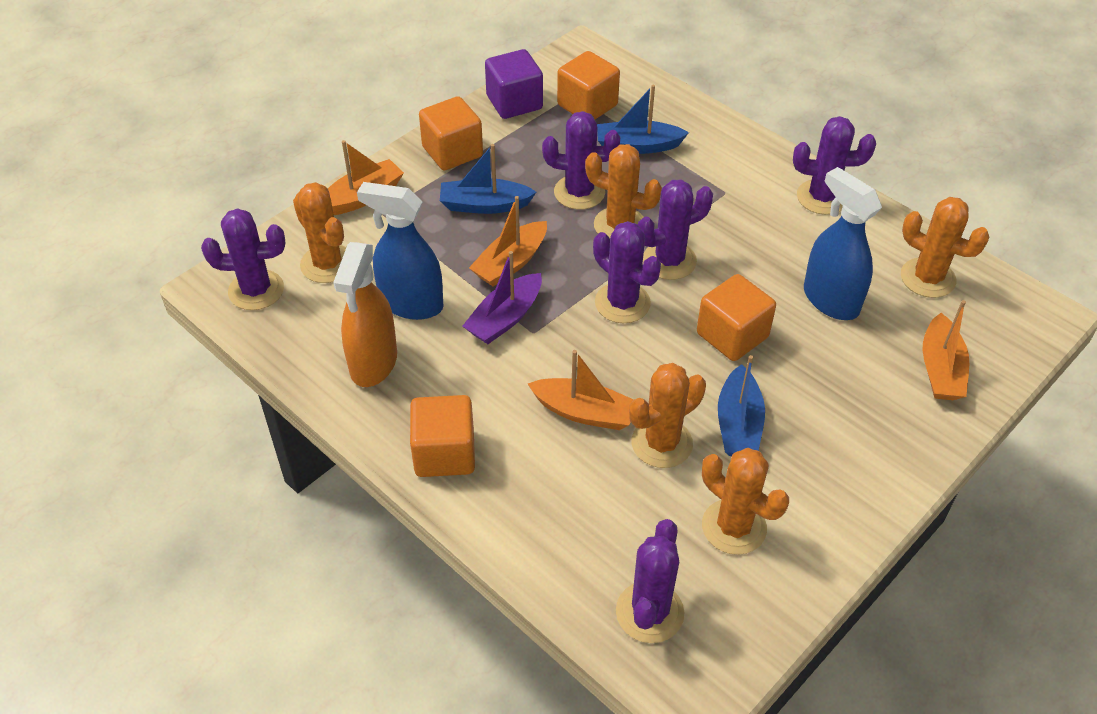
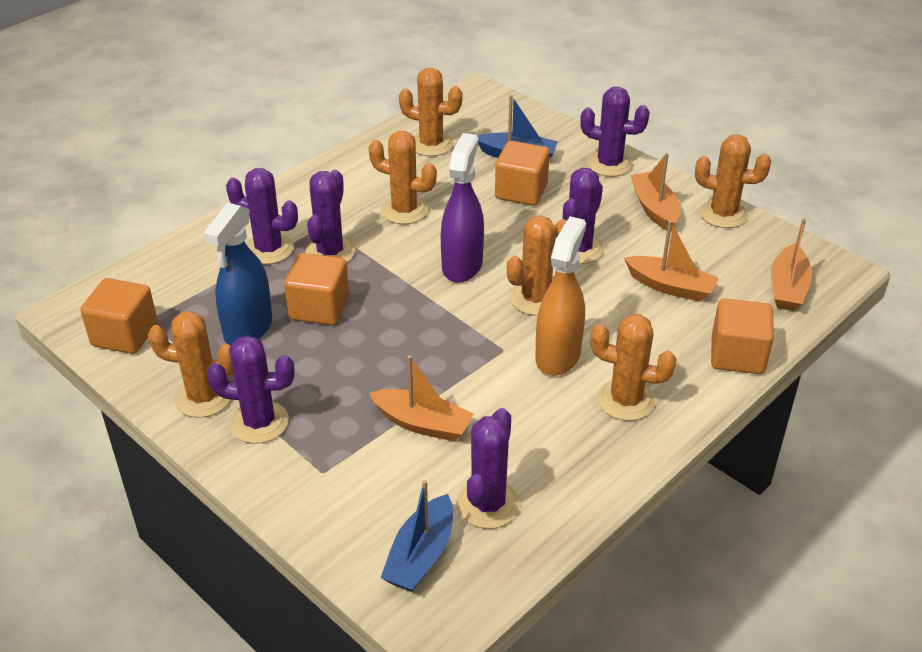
blue boat: [440,144,536,214] [597,85,689,154] [718,355,765,456] = 3 -> [381,480,453,592] [478,95,558,159] = 2
blue spray bottle: [357,182,443,320] [804,167,882,320] = 2 -> [203,203,272,345] = 1
orange cactus: [293,182,346,283] [585,144,662,238] [629,363,706,468] [702,448,789,555] [901,197,990,298] = 5 -> [148,311,233,418] [368,131,437,224] [399,68,462,156] [507,215,567,315] [590,314,676,421] [695,134,771,228] = 6
purple boat: [463,251,542,344] = 1 -> none = 0
purple cube: [485,49,543,119] = 1 -> none = 0
purple spray bottle: none = 0 -> [441,133,484,283] = 1

